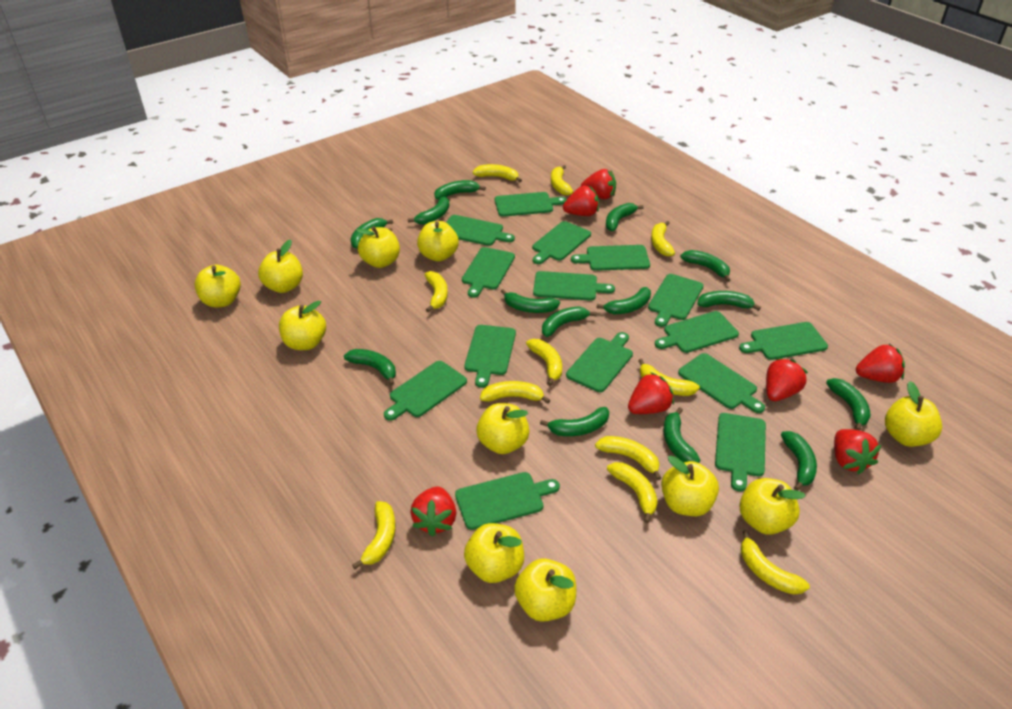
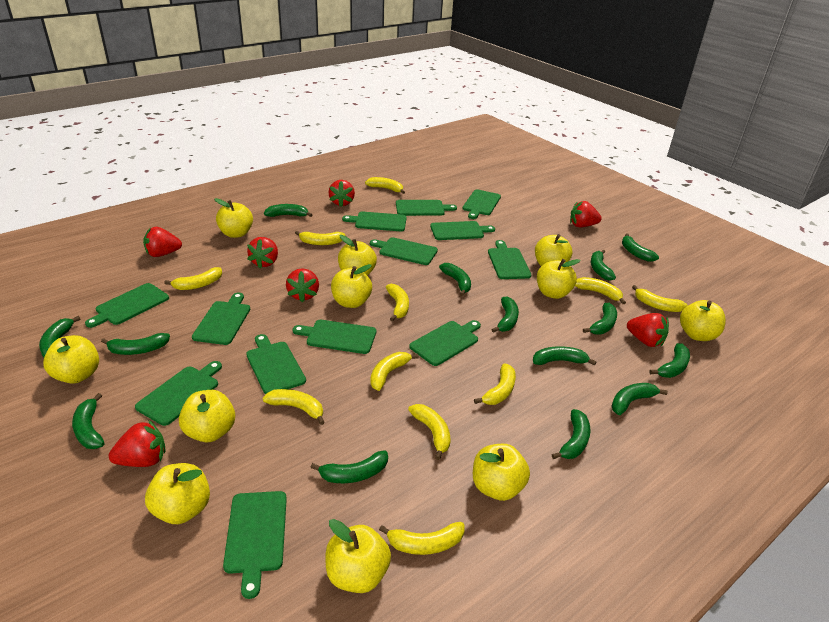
green cutting board: [384,361,467,421] [446,215,515,246] [455,472,560,530] [462,247,515,298] [464,325,516,388] [495,192,567,217] [532,221,591,264] [533,271,615,301] [566,332,633,392] [571,245,650,271] [648,274,704,327] [655,311,739,353] [678,353,765,413] [715,413,766,491] [739,322,828,360] = 15 -> [85,283,169,328] [135,361,222,426] [192,293,250,345] [223,491,287,599] [246,334,306,394] [293,320,376,354] [342,212,407,231] [370,237,438,265] [396,200,457,216] [409,320,481,366] [430,221,495,240] [462,189,501,219] [488,240,531,279] = 13

